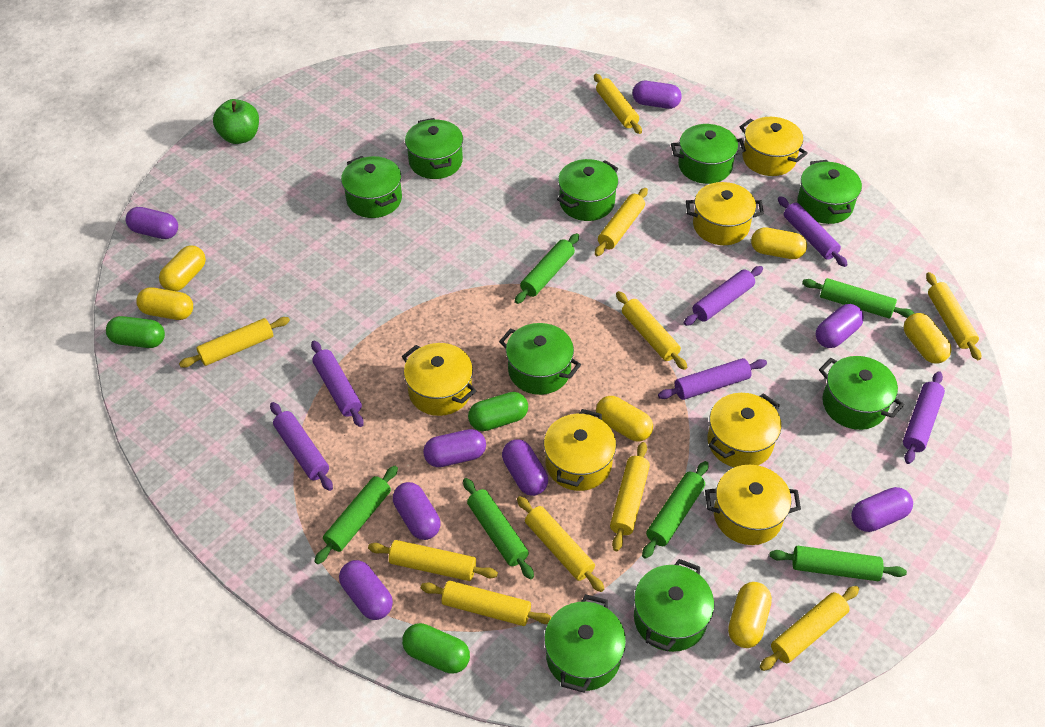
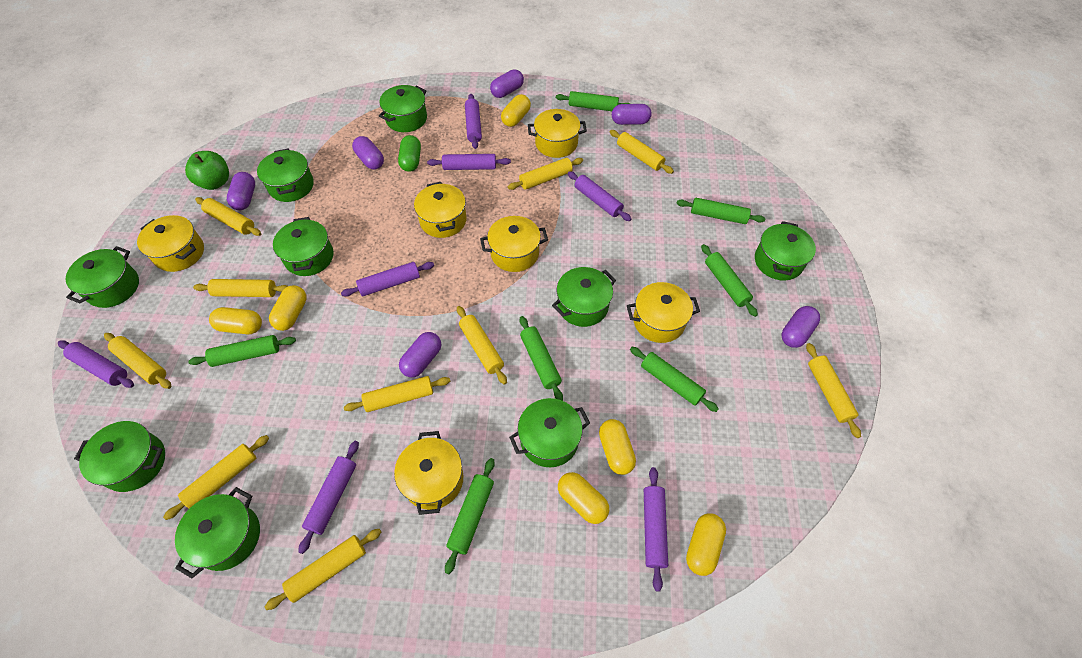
green capsule: [106,316,165,348] [402,623,470,674] [468,392,528,431] = 3 -> [398,135,421,172] = 1
green rolling pin: [314,466,398,564] [463,478,534,579] [515,233,579,304] [642,461,709,559] [769,546,907,581] [802,278,914,318] = 6 -> [188,335,296,367] [445,458,495,574] [520,316,563,401] [556,91,630,111] [630,347,719,412] [676,198,766,224] [701,244,758,317] = 7
purple capsule: [126,207,178,239] [339,560,393,620] [393,482,440,540] [423,429,486,467] [502,439,548,496] [633,81,682,109] [816,304,864,348] [851,487,913,532] = 8 -> [227,172,255,210] [352,136,384,170] [399,332,441,377] [490,69,524,98] [612,104,652,125] [782,306,820,348] = 6
purple rolling pin: [270,402,333,491] [311,340,364,427] [658,358,767,400] [684,266,763,326] [778,196,848,267] [903,371,945,464] = 6 -> [58,340,134,388] [299,441,359,554] [341,262,434,297] [427,154,511,170] [465,94,482,149] [568,171,631,221] [644,467,668,592] = 7

